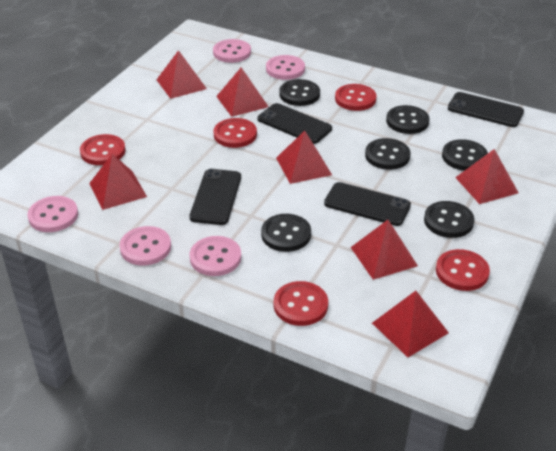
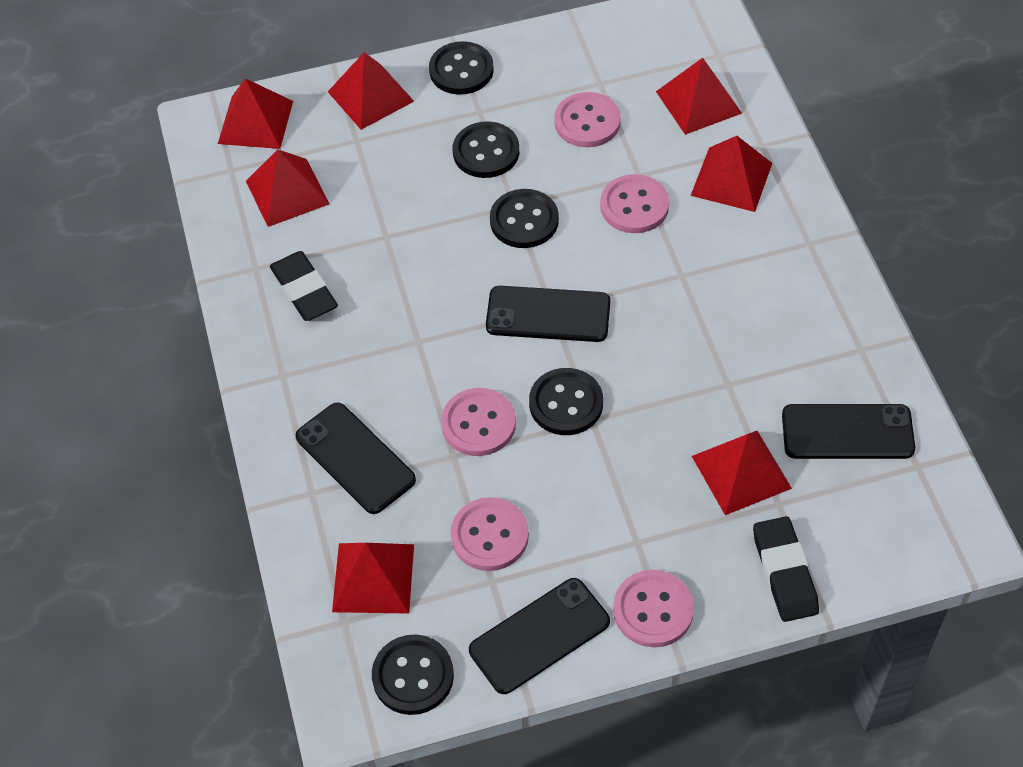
black button: [261,214,311,252] [279,79,320,106] [365,138,411,170] [386,105,429,134] [424,201,474,238] [442,139,488,171] = 6 -> [372,634,454,715] [429,41,494,95] [453,121,519,178] [490,189,559,248] [529,368,603,435] = 5
black eraser: none = 0 -> [270,251,338,321] [753,516,819,622] = 2
red button: [80,134,126,165] [213,118,257,148] [274,281,328,326] [335,84,376,111] [436,249,490,291] = 5 -> none = 0

